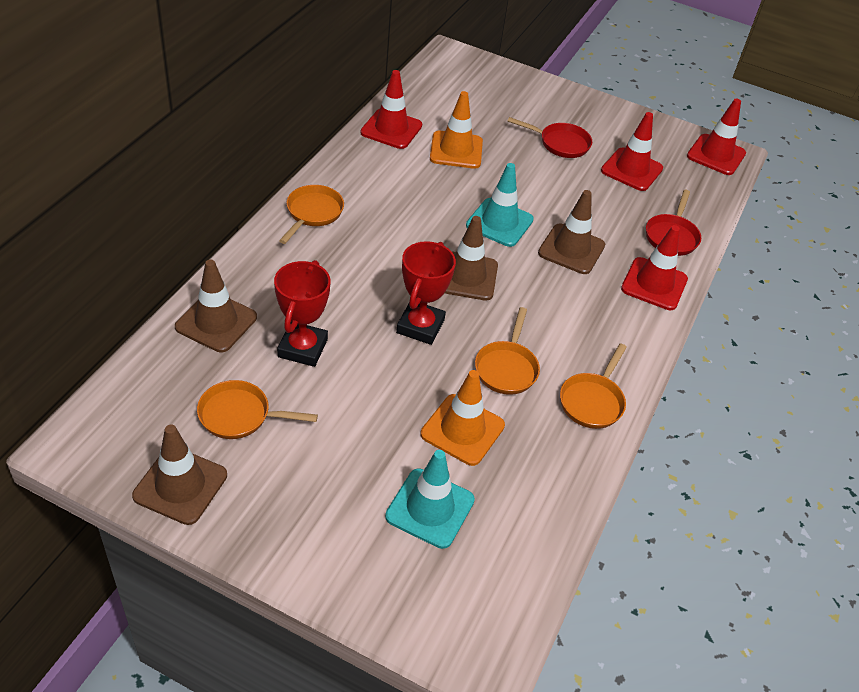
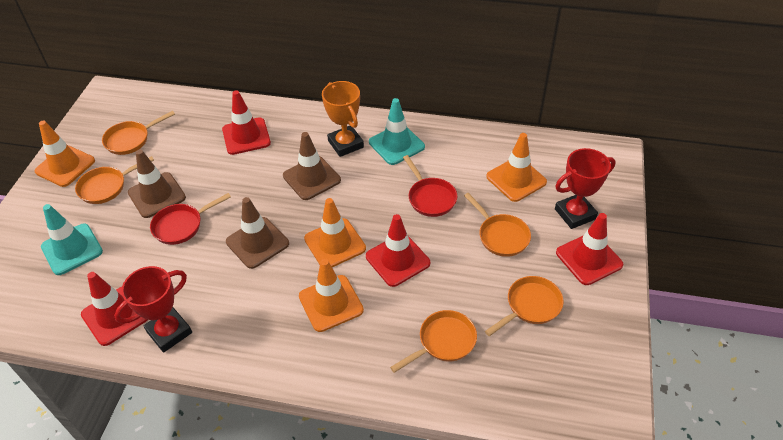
brown traffic cone: [132,425,227,525] [175,259,257,352] [445,216,498,301] [538,190,605,274] = 4 -> [128,149,186,218] [226,197,289,269] [283,132,341,200] = 3
orange pan: [197,380,318,439] [279,185,344,244] [475,307,540,395] [560,343,627,429] = 4 -> [75,156,154,204] [102,111,175,155] [390,310,477,373] [464,193,531,257] [485,276,564,336] = 5
orange traffic cone: [420,370,505,466] [430,91,483,169] = 2 -> [35,121,95,187] [299,259,364,332] [304,198,366,267] [486,133,547,202] = 4
orange trophy: none = 0 -> [322,81,364,157] = 1

